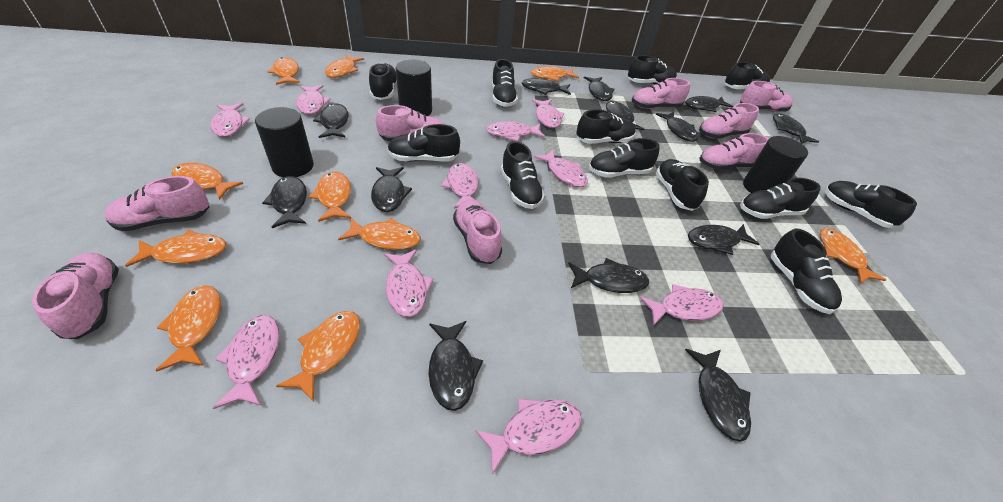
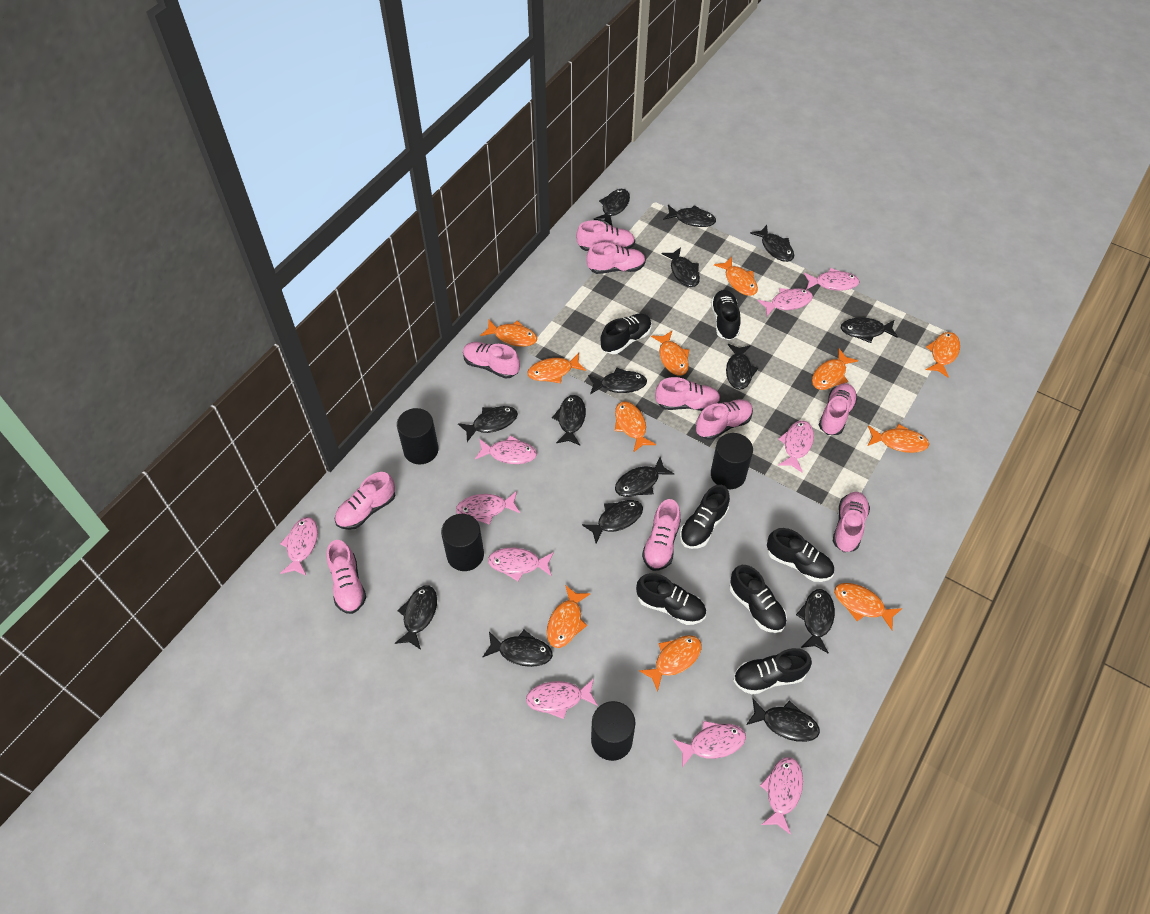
black cylinder: [255,107,314,177] [396,60,432,116] [743,136,808,193] = 3 -> [397,408,439,465] [441,514,484,571] [591,701,636,761] [711,433,753,489] = 4
black fish: [262,176,307,228] [313,103,349,138] [371,167,412,212] [429,321,483,411] [522,78,571,95] [568,258,649,293] [584,77,614,101] [606,101,644,130] [656,112,698,142] [685,96,733,112] [685,349,751,442] [688,224,759,255] [773,114,819,144] = 13 -> [395,585,437,650] [458,406,518,442] [483,630,553,667] [552,395,586,445] [582,500,643,543] [588,367,647,394] [594,189,630,225] [615,457,674,497] [662,247,700,287] [663,205,716,227] [726,344,758,390] [746,698,820,742] [750,225,794,262] [796,589,835,654] [841,317,898,343] = 15
black shoe: [369,63,397,100] [387,124,460,162] [492,59,518,107] [501,141,545,209] [576,110,635,144] [589,138,660,178] [628,55,677,84] [656,159,709,211] [724,62,770,89] [740,178,821,219] [771,228,842,314] [825,181,917,228] = 12 -> [601,314,652,354] [636,573,706,625] [680,485,730,549] [711,290,741,340] [730,565,787,633] [734,648,812,695] [767,528,834,582] = 7
orange fish: [125,230,226,267] [155,285,221,372] [171,163,243,200] [267,57,300,85] [276,311,360,402] [309,171,351,222] [325,54,364,78] [338,218,421,250] [531,66,579,81] [820,228,886,284] = 10 -> [480,319,537,347] [527,353,586,383] [547,585,591,648] [615,401,656,452] [639,635,702,692] [651,331,689,376] [714,257,758,296] [812,349,858,390] [834,583,902,630] [867,424,929,453] [926,332,960,378] = 11
pink shoe: [32,253,119,339] [104,176,209,231] [376,105,444,141] [453,199,502,264] [632,78,690,109] [699,103,759,139] [699,133,768,170] [740,81,793,112] = 8 -> [326,540,366,614] [335,472,395,530] [463,342,520,379] [576,220,635,251] [586,242,646,274] [642,499,681,571] [655,377,721,411] [696,399,753,440] [819,383,858,435] [833,492,870,552] = 10

